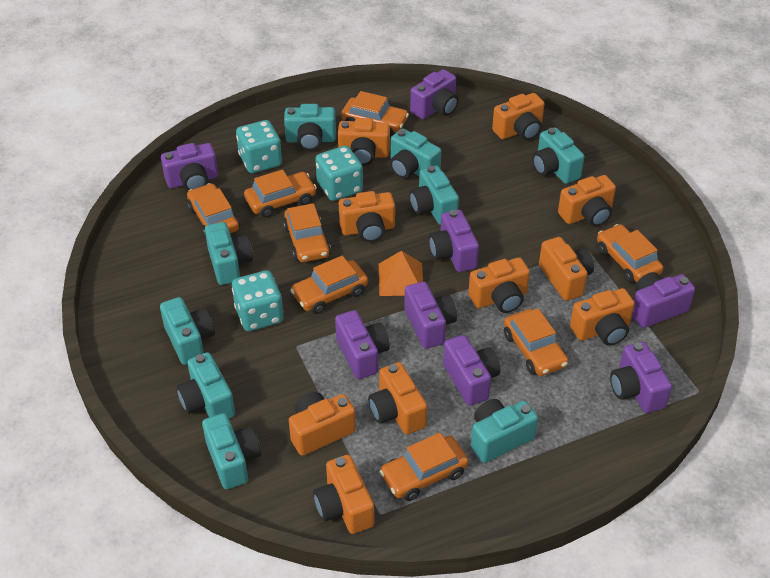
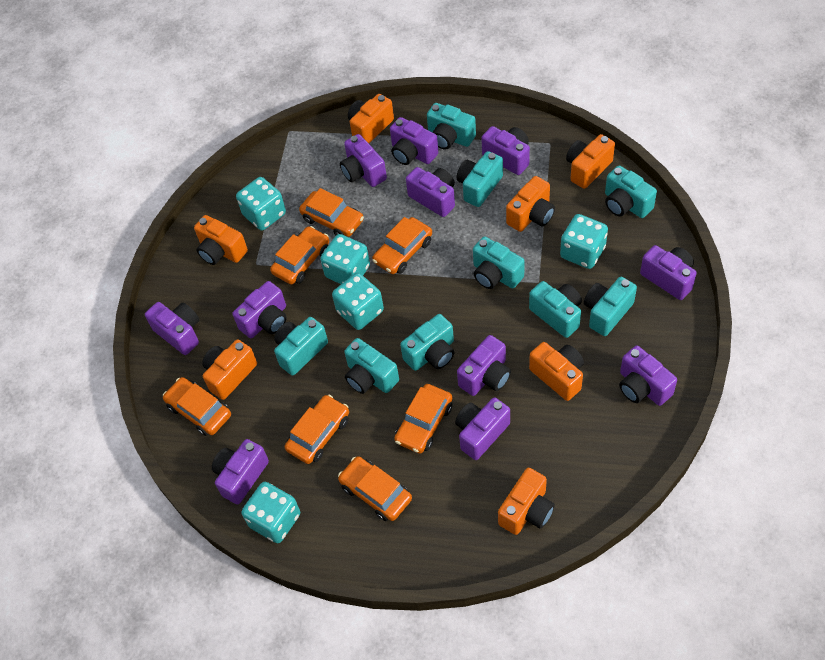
orange camera: [289,392,356,456] [313,455,374,534] [338,118,390,166] [339,191,395,242] [368,362,427,435] [468,257,530,313] [492,93,545,140] [539,237,594,301] [558,175,616,227] [570,288,635,346] = 10 -> [194,215,248,265] [202,339,257,400] [348,94,394,143] [498,468,555,535] [506,176,555,232] [529,342,584,401] [566,134,615,189] = 7
orange car: [187,183,240,237] [244,169,317,218] [283,203,331,262] [290,256,368,314] [341,91,409,136] [380,433,469,501] [504,308,568,376] [597,224,663,283] = 8 -> [163,377,231,436] [270,226,329,284] [285,395,349,464] [299,188,364,237] [338,456,412,521] [372,217,432,274] [394,384,452,454] = 7
orange pyramid: [379,251,423,296] = 1 -> none = 0
purple camera: [161,143,218,191] [335,310,390,379] [404,282,457,349] [410,69,459,119] [429,210,479,272] [443,335,500,406] [610,342,672,413] [632,272,695,328] = 8 -> [145,302,199,355] [212,439,269,504] [233,281,287,338] [340,134,387,187] [390,117,438,165] [406,167,455,217] [455,397,510,460] [457,335,511,396] [481,126,530,175] [619,346,677,406] [640,245,697,300] = 11
turquoise dice: [232,270,283,331] [236,120,282,173] [315,146,363,201] = 3 -> [236,177,286,230] [241,482,300,543] [320,234,370,284] [332,273,384,330] [560,214,608,269] = 5

